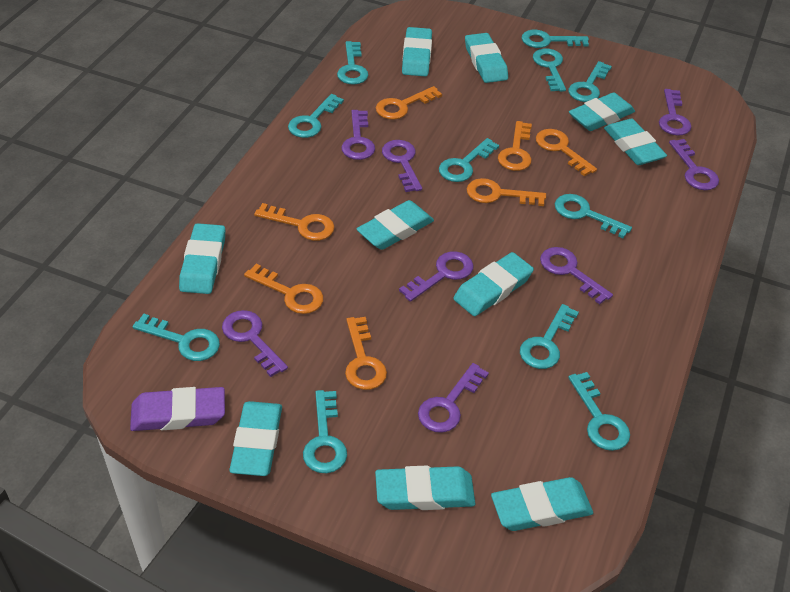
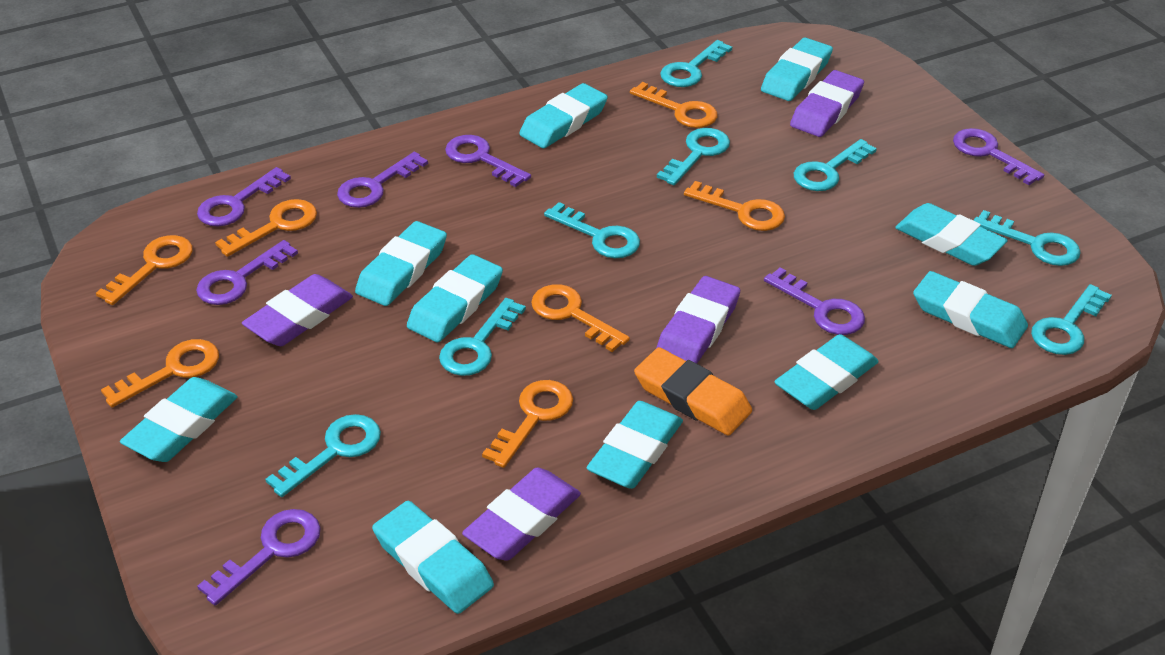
orange eraser: none = 0 -> [634,347,752,436] = 1
purple eraser: [130,387,225,431] = 1 -> [242,274,353,346] [462,468,581,561] [656,276,740,364] [790,70,864,137] = 4
purple key: [222,310,288,377] [341,110,375,160] [382,140,422,192] [399,251,473,302] [418,363,489,433] [540,247,613,304] [659,89,691,136] [669,139,719,190] = 8 -> [196,240,298,305] [197,167,291,226] [197,509,321,606] [337,152,428,208] [445,135,531,187] [764,267,865,335] [953,128,1044,185] = 7
turquoise key: [133,314,220,361] [288,94,344,138] [303,390,347,473] [337,41,369,85] [439,138,499,182] [520,304,579,369] [522,30,589,48] [533,48,566,92] [555,194,632,238] [568,372,630,451] [569,61,612,102] = 11 -> [265,414,381,497] [439,298,526,376] [544,202,640,258] [657,128,730,185] [660,40,732,87] [794,139,877,191] [973,210,1081,266] [1031,284,1112,355] = 8

